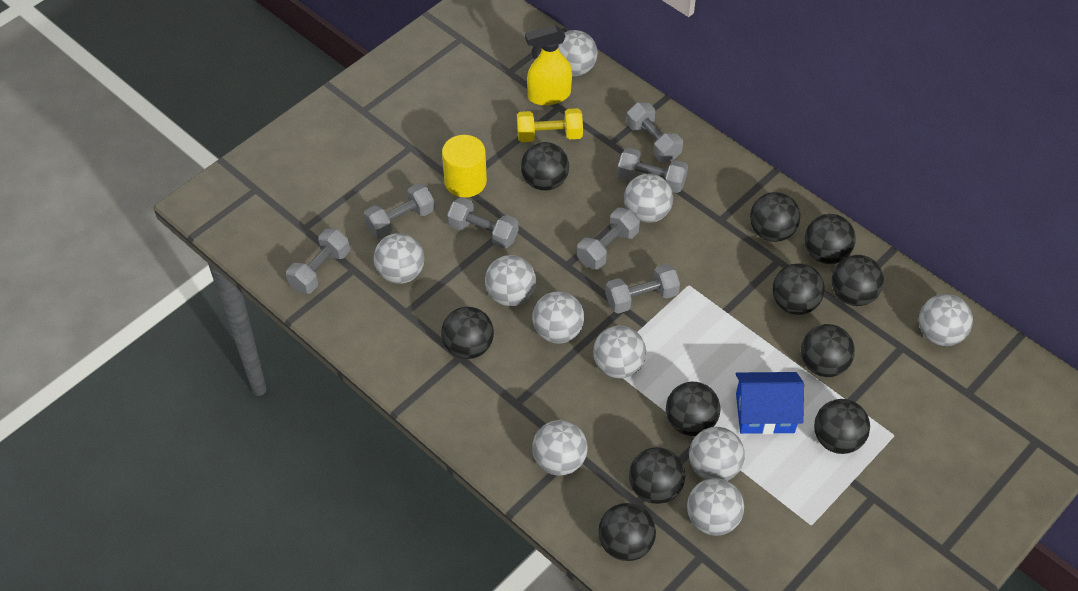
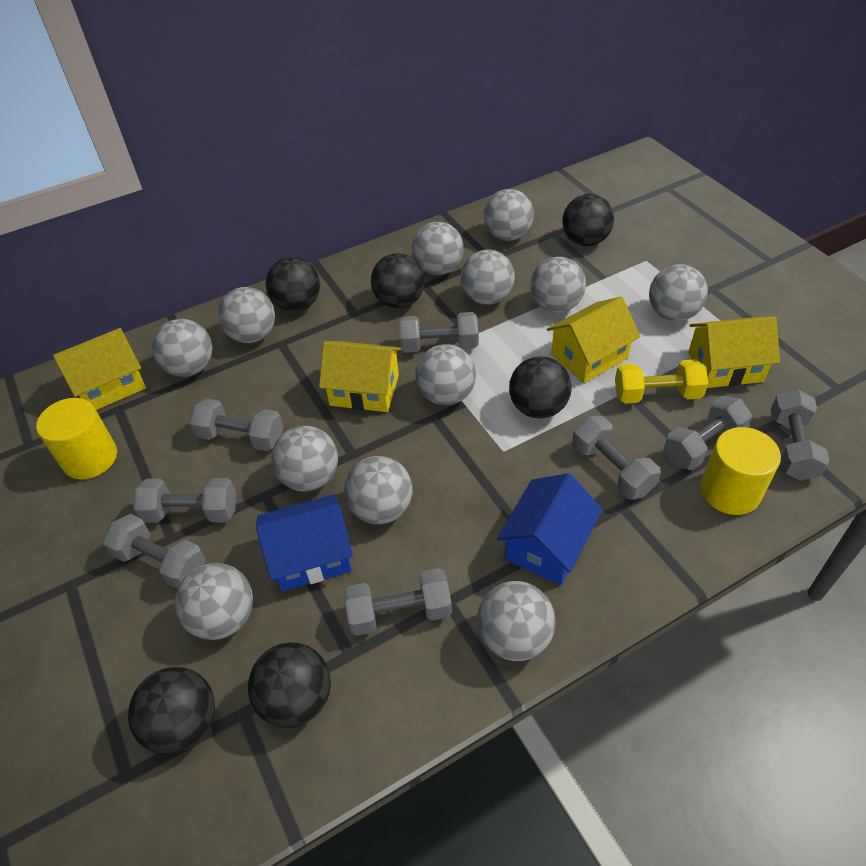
black ball: [441,307,494,359] [521,142,569,191] [598,503,656,561] [629,447,685,504] [666,382,720,436] [750,192,800,242] [772,263,825,315] [801,324,855,377] [804,214,856,264] [814,399,870,454] [832,255,884,306] = 11 -> [128,667,215,755] [248,642,331,728] [266,257,320,311] [371,253,425,308] [509,356,572,418] [562,194,614,246] = 6
blue house: [735,372,804,434] = 1 -> [256,494,353,591] [497,473,603,585] = 2
grey ball: [374,233,424,284] [485,255,536,306] [532,420,588,476] [533,291,584,344] [558,30,598,76] [593,326,646,378] [624,174,673,223] [687,478,744,536] [689,427,745,481] [919,294,973,346] = 10 -> [152,319,212,377] [175,563,253,640] [218,287,275,343] [272,426,338,492] [344,456,413,524] [412,222,464,275] [416,344,476,405] [461,250,515,305] [477,581,556,661] [484,189,534,241] [530,257,586,313] [649,264,708,321] = 12
grey dumbbell: [286,228,350,294] [364,183,435,239] [447,197,519,249] [577,208,640,269] [605,264,680,314] [617,148,688,193] [627,102,683,162] = 7 -> [103,514,206,589] [133,478,236,523] [189,399,283,451] [344,568,452,636] [399,312,479,353] [572,416,661,500] [664,396,752,470] [770,389,829,481] = 8
yellow cylinder: [442,135,487,198] = 1 -> [36,398,117,480] [701,427,781,515] = 2
yellow house: none = 0 -> [53,328,146,410] [319,341,401,412] [547,297,640,383] [688,316,780,388] = 4
yellow spray bottle: [525,25,572,106] = 1 -> none = 0

